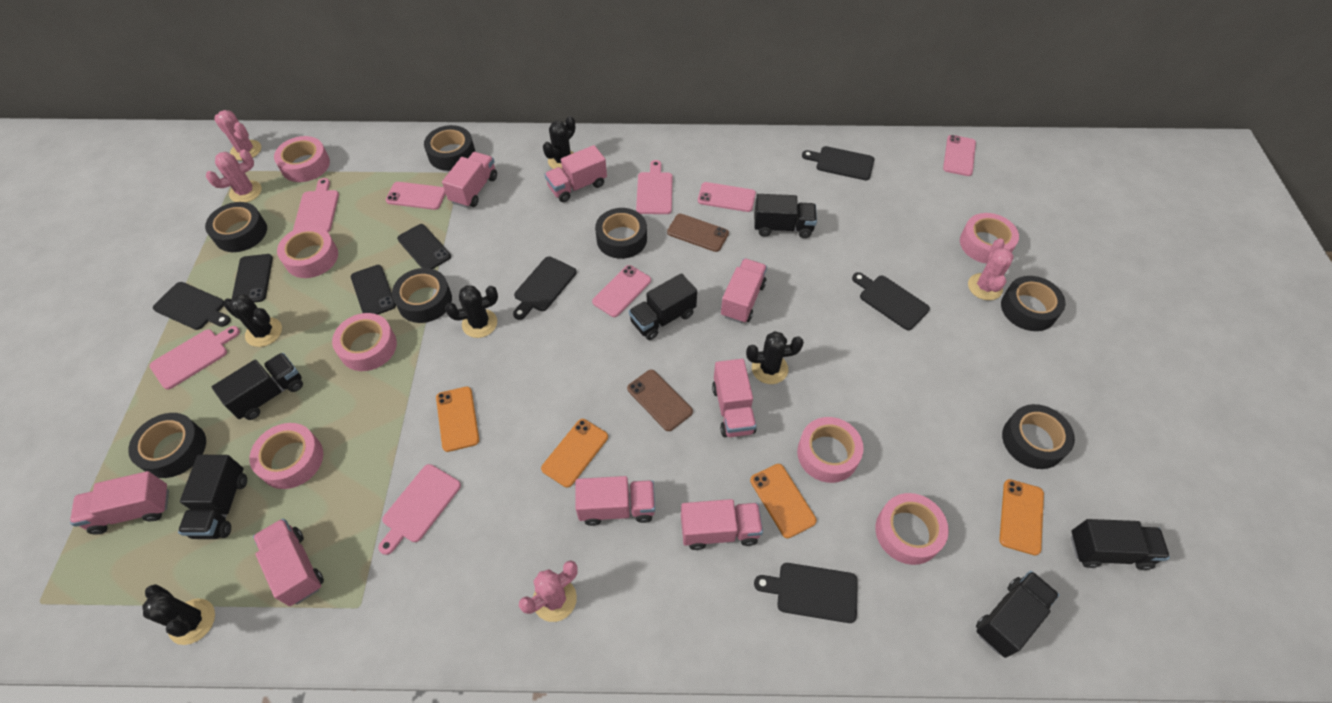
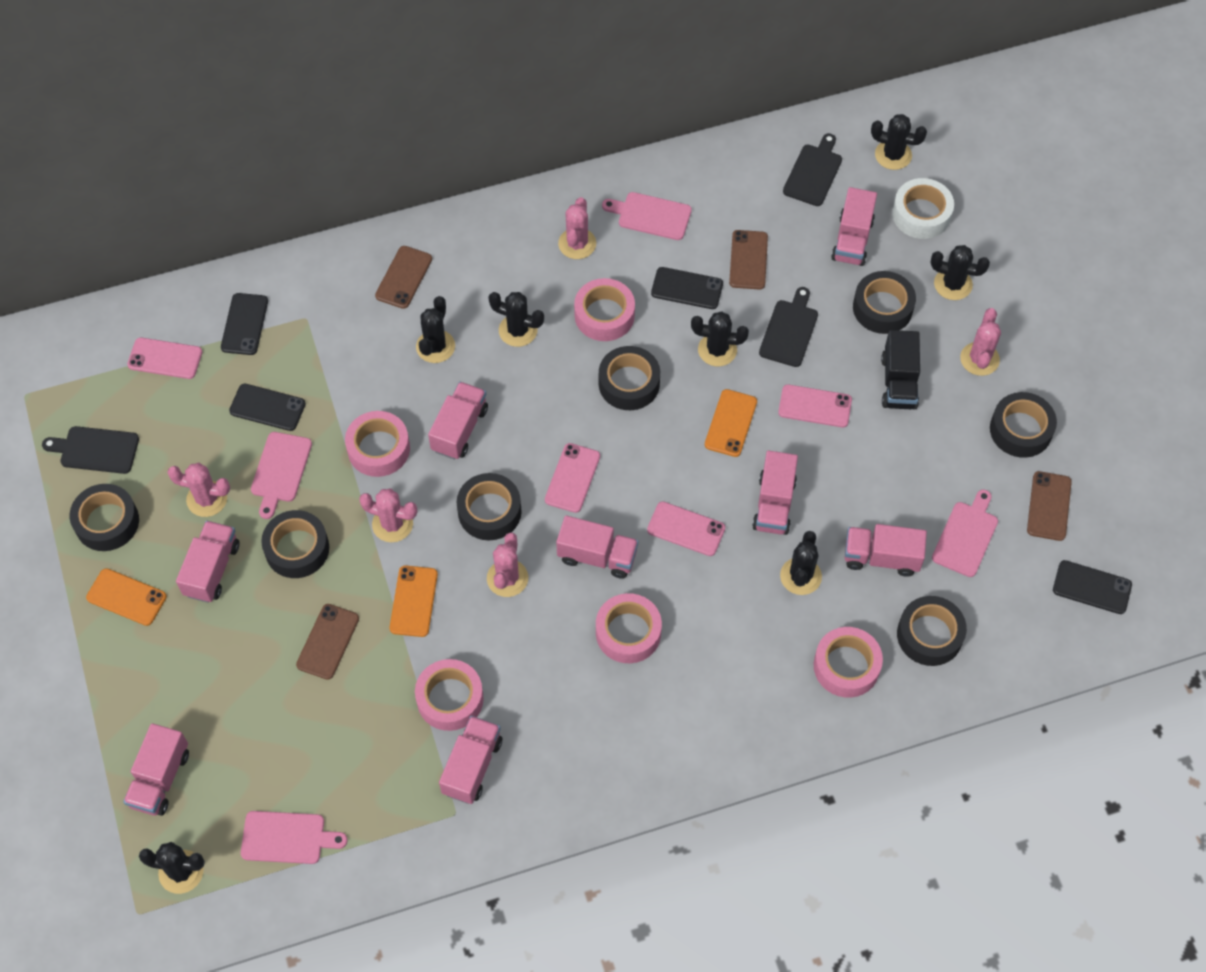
black cactus: [142,584,215,645] [224,294,282,347] [445,285,498,338] [543,116,575,169] [746,331,804,384] = 5 -> [139,842,205,894] [416,296,455,363] [488,292,544,347] [691,311,749,366] [780,531,822,595] [871,114,927,170] [931,245,990,300] = 7
black cutting board: [153,282,231,330] [513,256,577,320] [754,563,858,623] [802,146,874,181] [852,272,930,330] = 5 -> [42,426,139,474] [759,287,818,367] [783,133,842,206] = 3
black phone: [232,254,273,303] [351,265,396,315] [397,224,451,269] = 3 -> [221,293,268,355] [229,384,306,431] [651,267,723,309] [1053,560,1132,614] = 4
black truck: [178,455,247,539] [212,353,303,420] [629,273,697,340] [754,194,817,238] [976,571,1059,658] [1071,519,1170,570] = 6 -> [881,330,920,409] = 1
brown phone: [627,370,693,431] [667,214,729,252] = 2 -> [296,604,359,680] [375,246,432,309] [729,230,768,290] [1027,471,1072,541] = 4
orange phone: [436,387,479,452] [541,419,608,487] [750,464,817,538] [999,479,1044,555] = 4 -> [86,568,167,626] [390,565,438,637] [705,389,757,457] = 3
pink cactus: [206,149,262,203] [214,110,261,161] [519,560,578,622] [968,238,1014,300] = 4 -> [167,463,230,517] [359,488,417,542] [487,533,528,597] [558,197,596,259] [960,308,1001,376] = 5
pink tape: [249,423,323,489] [274,136,330,182] [277,226,338,278] [332,313,397,371] [797,417,864,483] [875,493,949,565] [960,213,1019,264] = 7 -> [345,411,410,477] [415,659,484,731] [574,278,635,341] [596,593,662,663] [814,627,883,698] = 5
white tape: none = 0 -> [892,178,954,239] = 1

